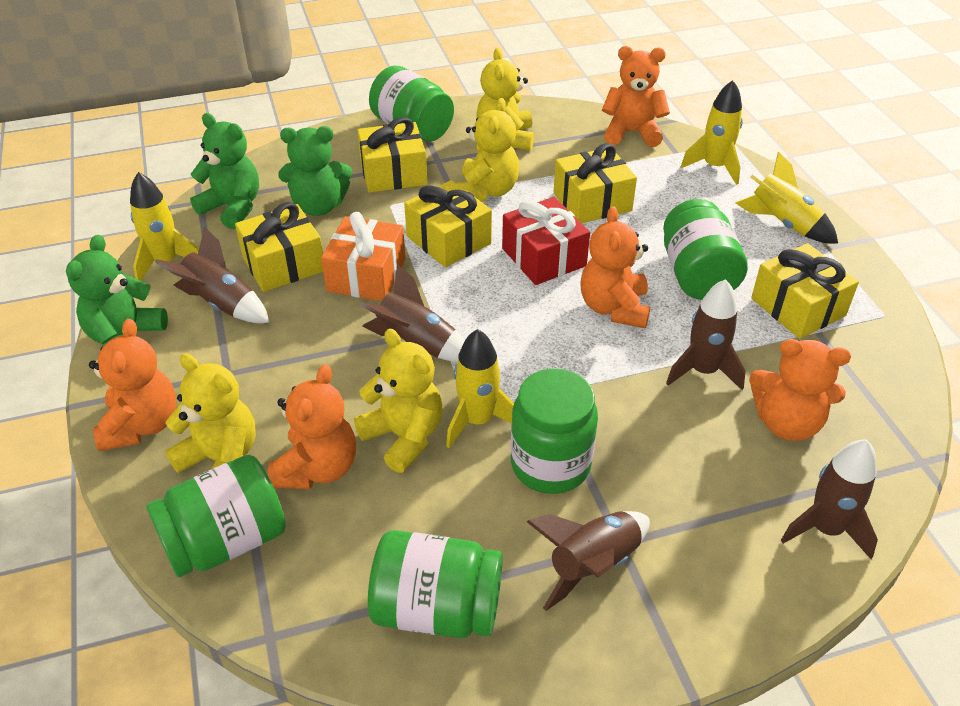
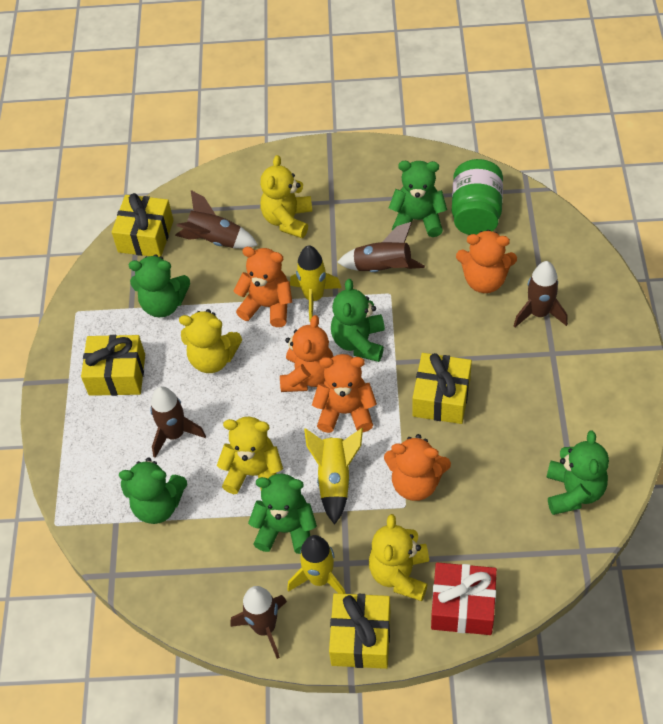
green jar: [146,455,286,577] [368,530,503,638] [369,66,454,142] [511,369,598,494] [663,199,748,300] = 5 -> [452,159,503,235] = 1
green teddy bear: [66,235,168,347] [190,113,259,229] [278,126,352,216] = 3 -> [119,457,187,524] [129,254,190,318] [248,473,317,554] [331,279,385,362] [389,161,447,237] [546,430,609,515] = 6
orange gift: [321,212,406,301] = 1 -> none = 0
yellow gift: [235,202,323,292] [357,117,427,193] [404,180,492,267] [554,143,637,223] [751,243,859,339] = 5 -> [81,335,145,396] [112,193,173,257] [329,593,390,669] [413,353,472,424] = 4
yellow rocket: [130,172,199,281] [446,329,514,448] [681,80,743,185] [735,152,838,244] = 4 -> [287,535,346,594] [290,245,341,321] [304,428,363,525] = 3

